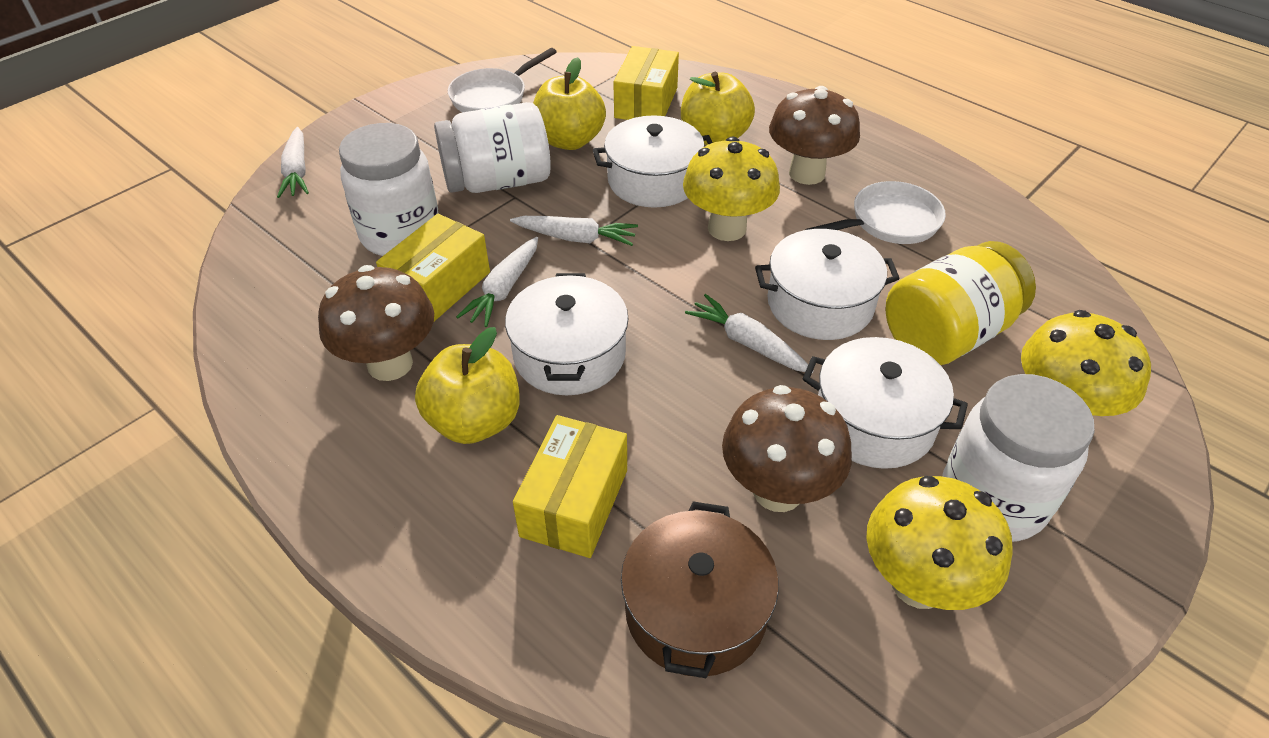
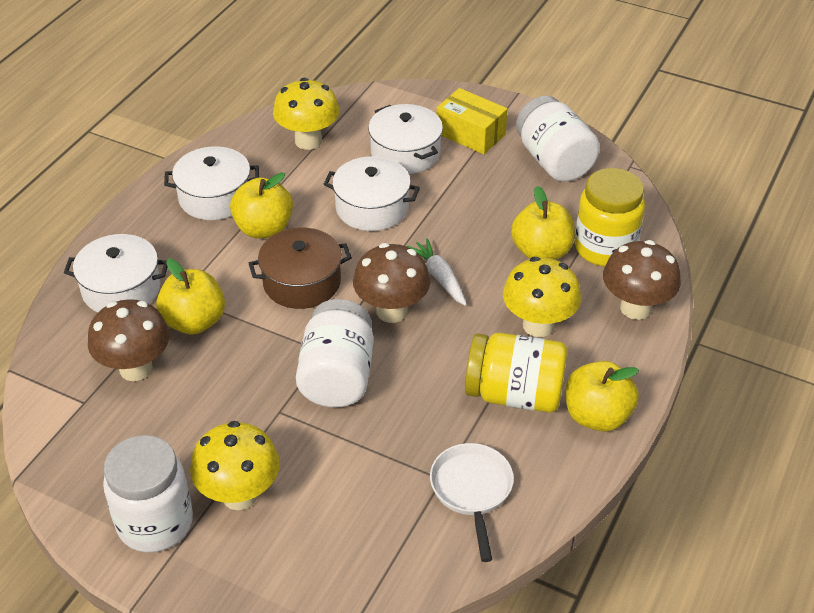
white carrot: [277,127,309,198] [456,237,538,327] [510,216,638,246] [685,294,814,373] = 4 -> [407,238,467,306] = 1
white pan: [448,48,557,112] [805,181,946,244] = 2 -> [430,443,514,562] = 1
yellow apple: [415,327,520,444] [533,57,606,150] [681,72,755,145] = 3 -> [156,258,225,335] [230,172,293,238] [511,186,575,260] [566,361,639,432] = 4
yellow box: [376,214,490,321] [513,415,627,558] [613,46,679,120] = 3 -> [437,88,507,154] = 1
yellow jar: [886,241,1036,365] = 1 -> [465,333,567,413] [575,168,645,267] = 2

